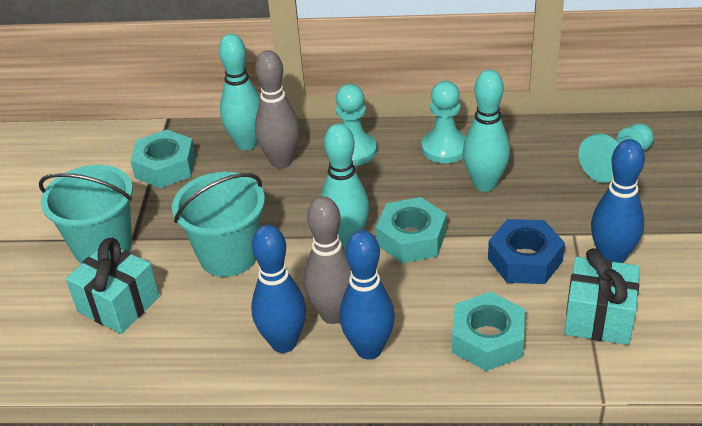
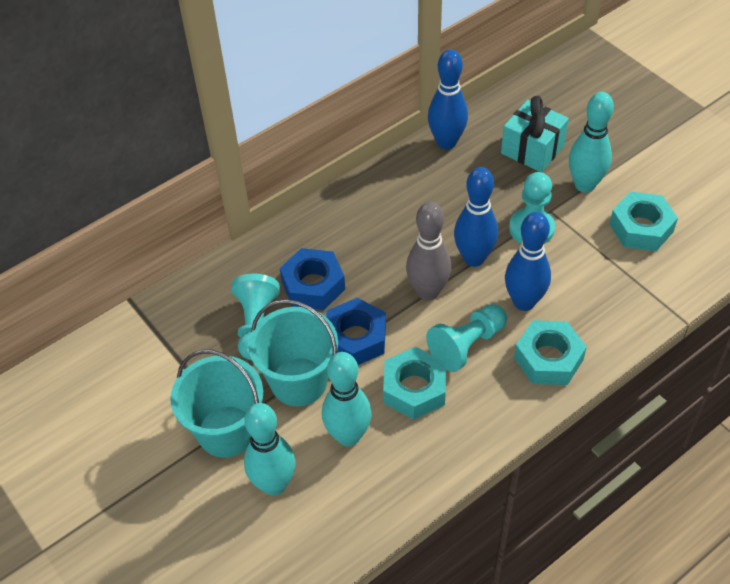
blue nut: [488,219,565,284] = 1 -> [280,248,345,310] [326,298,386,365] = 2
grey bowling pin: [255,50,300,169] [304,196,351,324] = 2 -> [406,202,451,301] = 1
turquoise gift: [66,237,159,334] [564,248,640,345] = 2 -> [501,96,569,172] = 1

